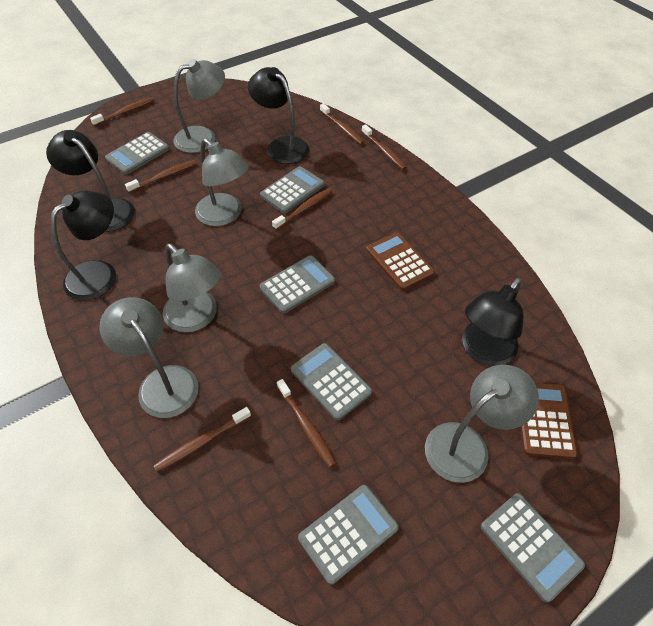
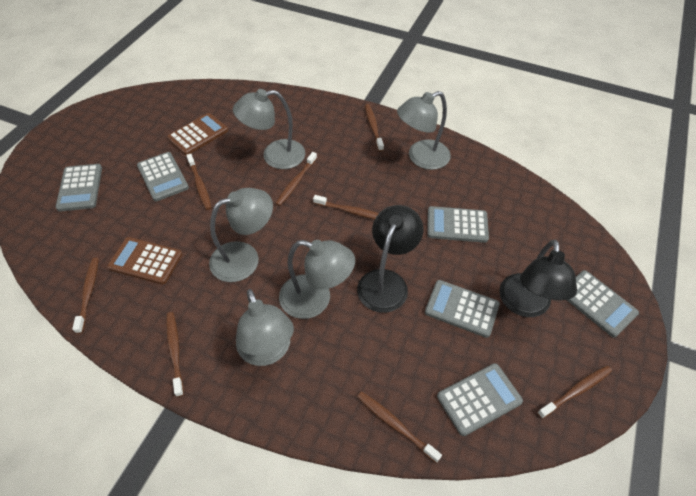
black lamp: [46,130,135,232] [50,190,116,301] [248,67,309,164] [462,278,524,366] = 4 -> [357,205,423,313] [499,240,577,317] = 2
brown toothbrush: [90,97,155,126] [125,160,197,193] [153,407,251,472] [272,188,333,230] [277,379,336,468] [320,103,364,145] [361,124,407,170] = 7 -> [72,257,99,334] [166,312,184,397] [186,154,212,210] [275,152,317,206] [313,195,379,220] [357,391,442,463] [365,104,384,151] [537,365,612,419] = 8

